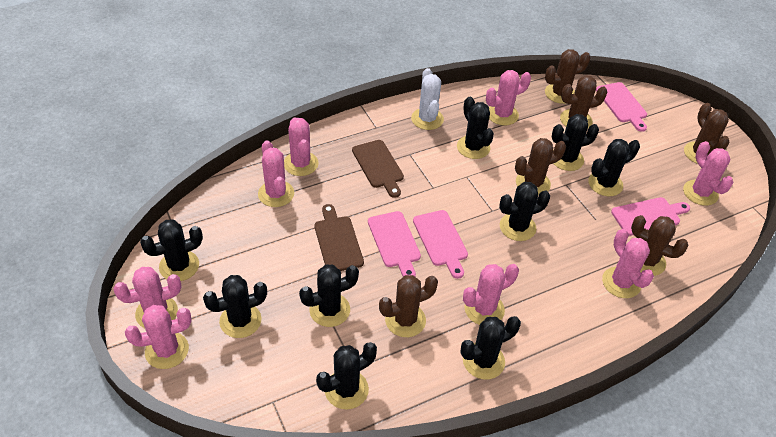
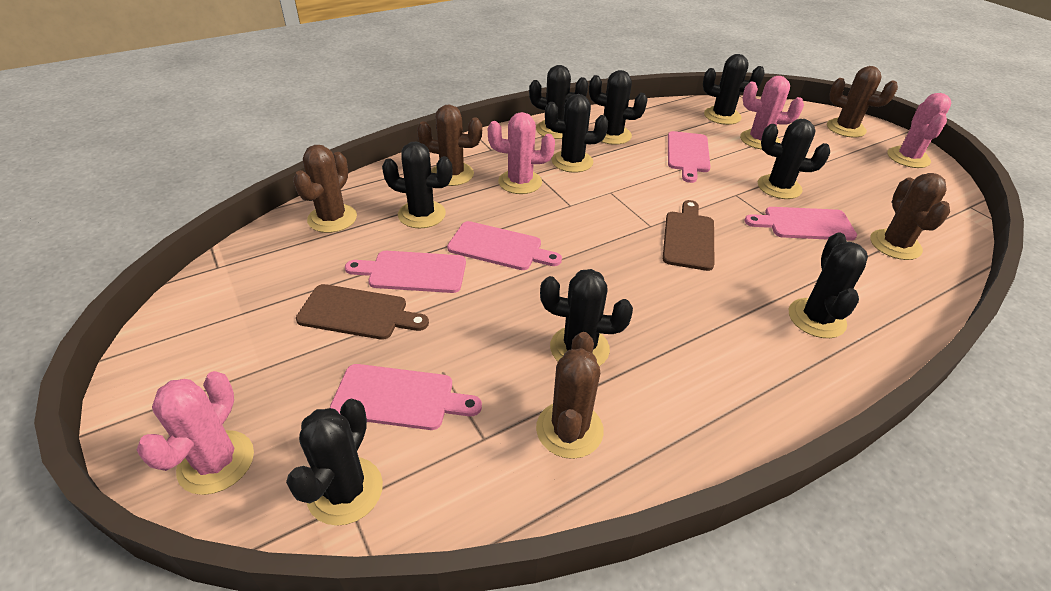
brown cactus: [379,275,438,337] [515,138,566,196] [545,49,590,104] [560,75,607,128] [631,215,688,276] [684,103,729,164] = 6 -> [293,145,357,233] [417,104,482,186] [536,332,604,459] [827,66,898,138] [870,173,950,260] = 5
pink cactus: [113,267,181,328] [125,305,192,369] [258,141,294,207] [284,117,319,176] [463,264,519,325] [486,70,531,125] [602,229,654,298] [683,141,733,206] = 8 -> [137,371,254,495] [488,112,555,194] [740,76,804,149] [888,93,951,168] = 4
pink cutting board: [368,211,421,276] [413,210,468,279] [596,82,647,132] [611,197,690,236] = 4 -> [330,364,482,430] [345,251,466,293] [447,221,562,270] [668,131,711,183] [744,207,857,241] = 5
white cactus: [411,68,444,130] = 1 -> none = 0

